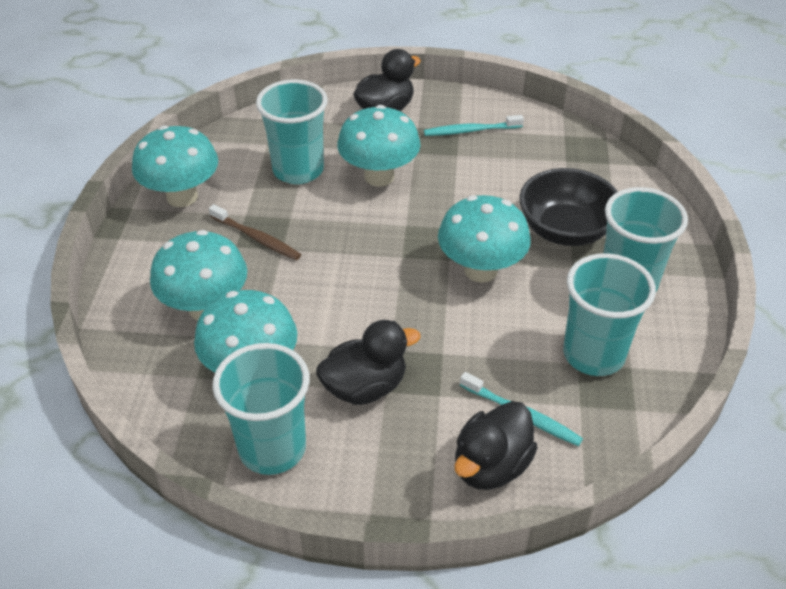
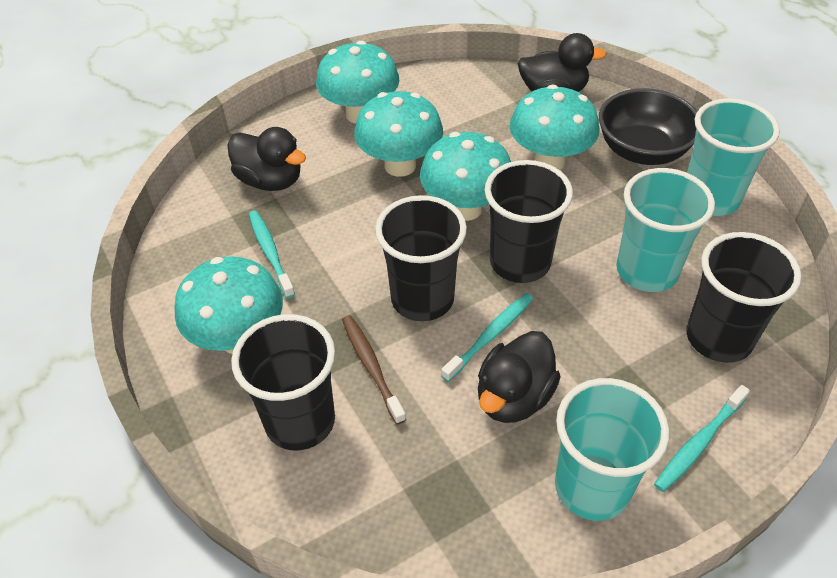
black cup: none = 0 -> [231,314,335,450] [375,195,467,321] [485,160,573,283] [686,232,802,363] = 4
turquoise cup: [212,343,310,475] [256,80,328,184] [563,253,656,376] [603,187,688,292] = 4 -> [555,378,669,521] [617,168,715,292] [687,98,780,216] = 3
turquoise toothbrush: [424,115,524,136] [460,372,583,446] = 2 -> [249,211,295,298] [441,293,533,382] [654,385,750,492] = 3

